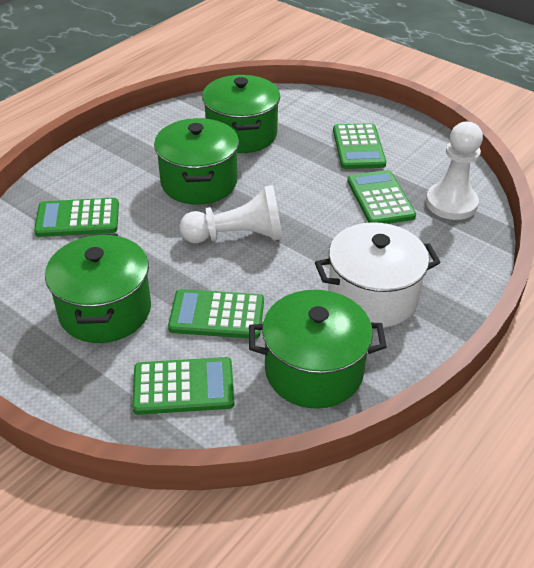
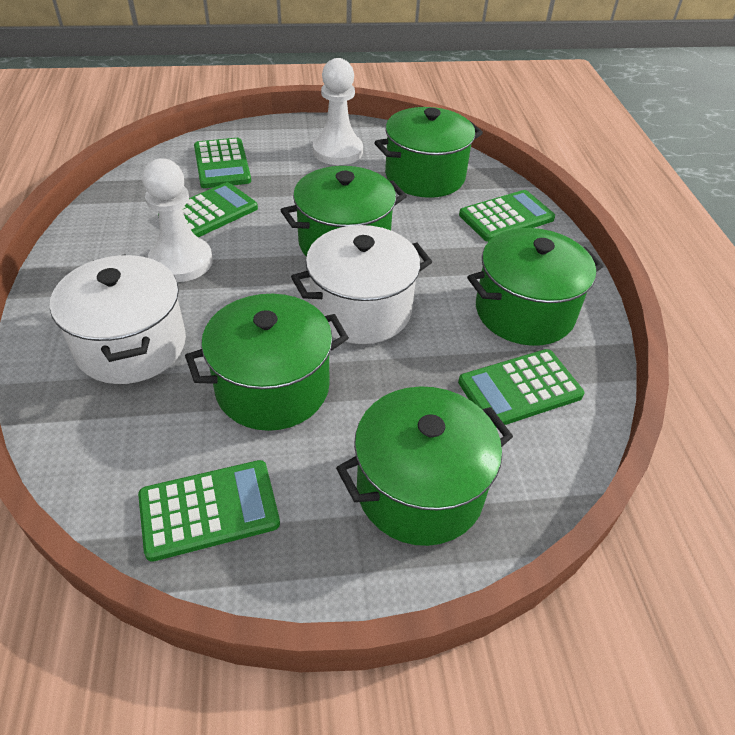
green pot: [45,234,151,343] [154,118,239,205] [202,75,280,153] [249,290,387,409] = 4 -> [185,294,349,431] [281,166,407,257] [336,386,513,546] [374,107,483,198] [467,228,603,346] = 5
white pot: [315,222,441,328] = 1 -> [50,254,186,384] [291,225,432,344] = 2

